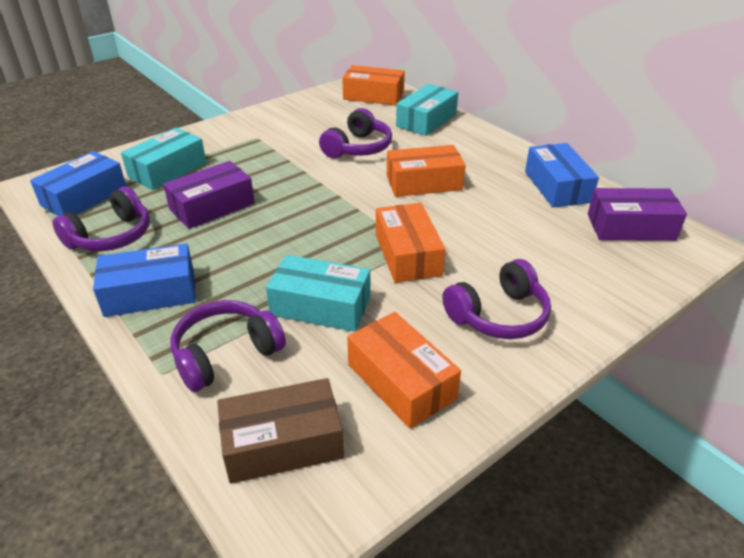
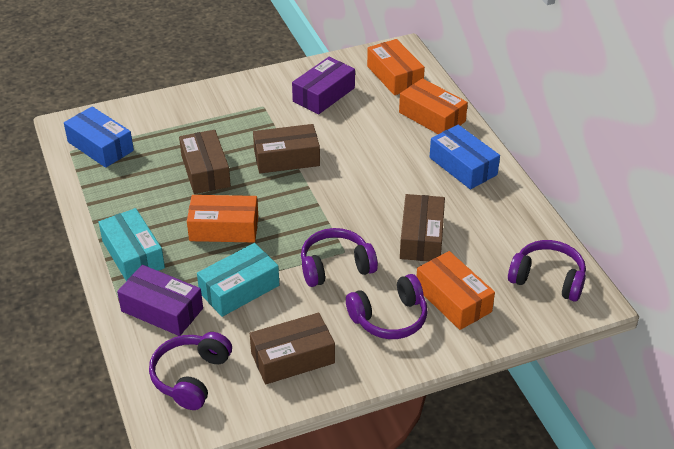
blue box: [30,151,127,216] [93,243,196,317] [525,143,599,207] = 3 -> [64,106,134,168] [429,125,500,189] = 2
brown box: [217,378,344,484] = 1 -> [179,130,231,194] [250,313,335,384] [253,124,320,173] [400,194,445,261] = 4
turquoise box: [121,128,206,190] [266,255,370,332] [396,84,458,136] = 3 -> [99,208,165,281] [197,243,279,317] = 2

